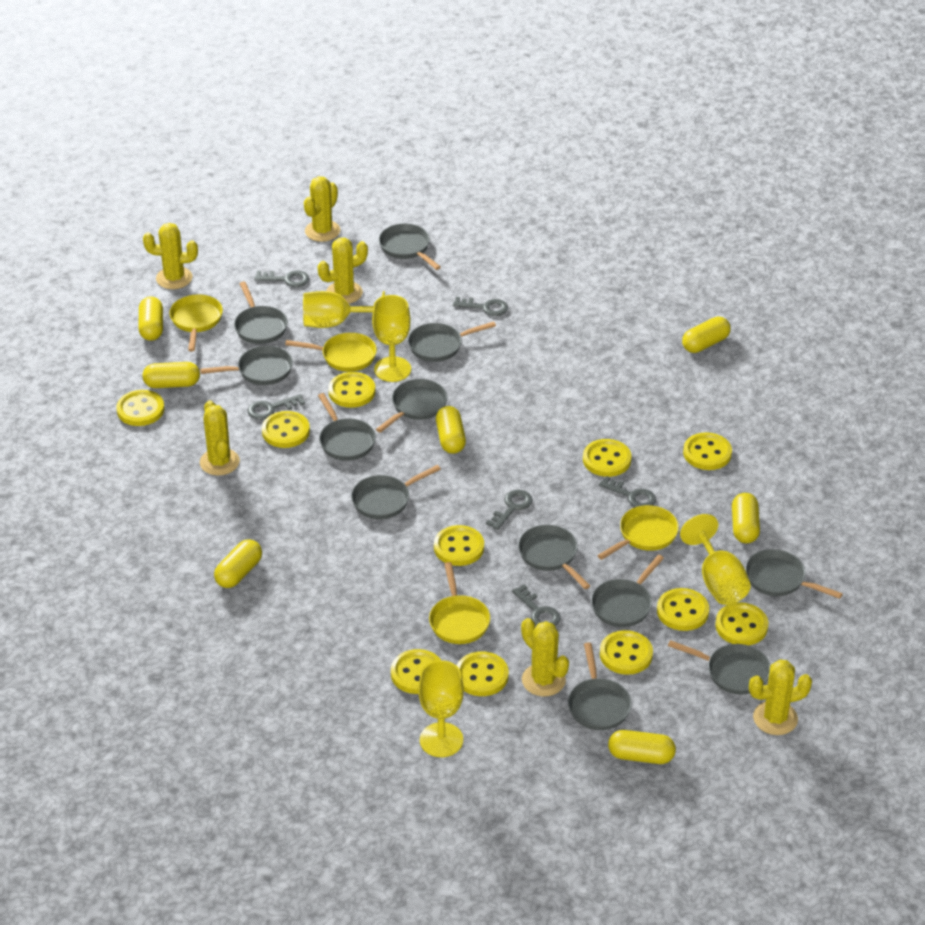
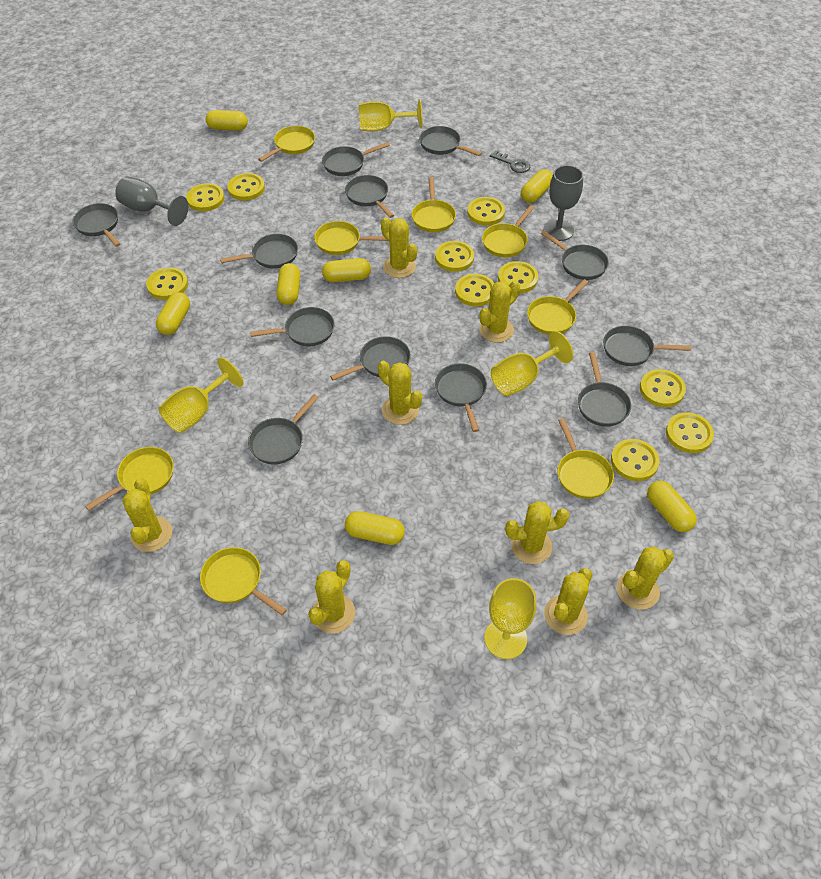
grey goblet: none = 0 -> [115,176,188,226] [543,165,583,241] = 2
grey key: [248,394,305,420] [254,271,309,287] [453,297,508,316] [486,490,532,530] [512,584,560,626] [599,476,656,507] = 6 -> [490,150,530,173] = 1
yellow button: [116,390,164,426] [262,411,310,448] [328,372,375,408] [391,649,441,694] [434,525,484,566] [456,651,509,696] [583,439,632,477] [600,630,653,675] [657,588,709,631] [683,432,732,470] [715,602,768,645] = 11 -> [146,267,188,300] [186,183,224,211] [227,173,265,201] [435,241,474,272] [455,274,495,306] [467,197,505,226] [498,261,538,293] [611,439,660,481] [640,369,686,407] [666,413,714,453] = 10
yellow cactus: [143,223,198,289] [200,400,240,476] [304,176,340,242] [318,238,368,304] [521,618,569,696] [749,659,812,735] = 6 -> [122,478,172,552] [308,560,355,633] [378,361,422,425] [381,217,417,278] [479,280,520,343] [505,501,569,564] [544,568,592,635] [617,546,674,610] = 8
yellow pan: [169,294,223,351] [285,333,377,372] [429,562,490,644] [597,505,679,560] = 4 -> [85,447,174,511] [200,547,287,615] [258,126,315,162] [314,221,388,255] [412,177,456,232] [482,205,534,257] [527,279,588,335] [557,418,614,499] = 8

